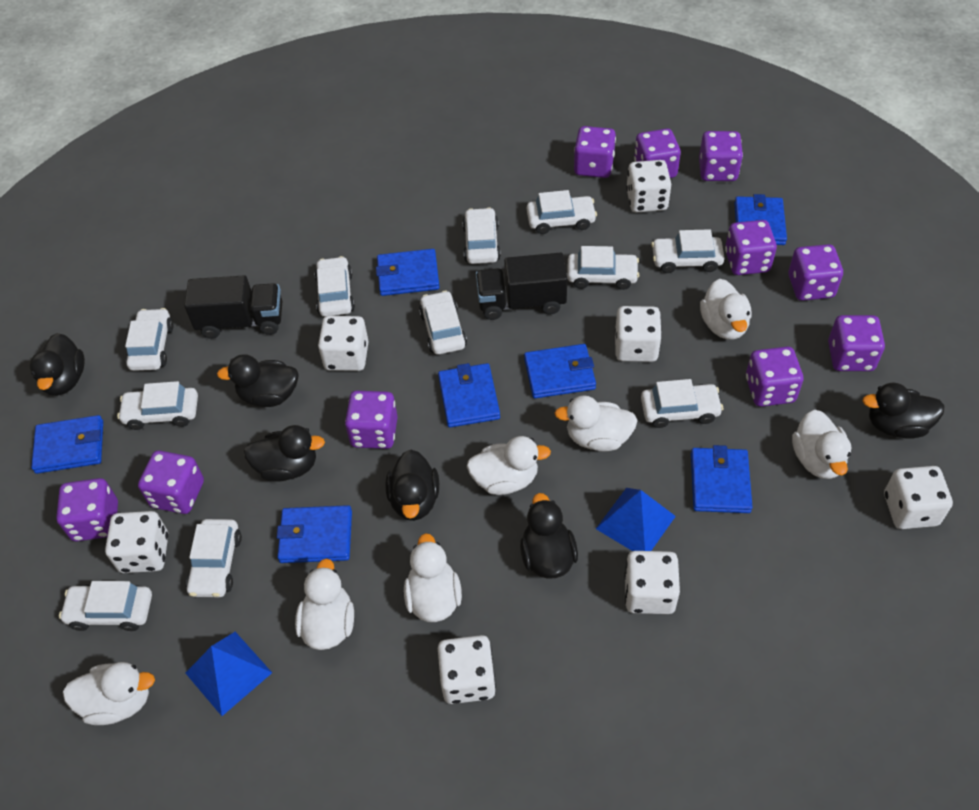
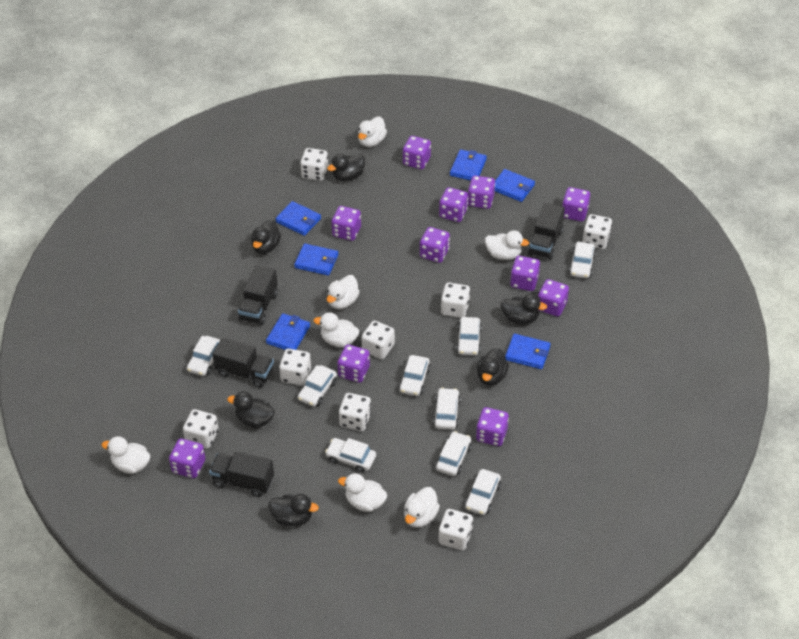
black truck: [184,275,282,339] [476,253,567,320] = 2 -> [209,451,274,497] [212,338,274,388] [238,265,278,325] [528,203,565,260] = 4
blue pyramid: [186,632,272,716] [596,488,676,551] = 2 -> none = 0
blue wallet: [31,415,103,474] [277,505,352,563] [376,249,440,296] [438,363,500,428] [524,344,596,399] [691,445,752,513] [734,194,787,245] = 7 -> [266,313,310,350] [275,201,321,236] [294,243,338,276] [450,149,487,181] [495,169,535,202] [505,334,551,369] = 6
purple dice: [56,478,118,541] [138,450,204,514] [345,391,398,449] [574,126,616,178] [634,129,681,178] [699,131,743,181] [725,220,777,275] [746,347,803,407] [788,244,843,301] [828,315,885,371] = 10 -> [169,439,205,478] [332,206,361,241] [338,345,370,383] [403,136,431,169] [420,227,450,263] [439,187,468,222] [468,175,495,209] [476,407,509,446] [510,256,540,291] [538,279,569,316] [562,187,590,221] = 11
white car: [59,581,152,631] [117,381,198,430] [125,308,174,371] [186,519,242,597] [314,256,355,317] [419,291,467,355] [462,207,501,264] [527,190,597,234] [567,246,639,290] [641,379,723,428] [651,229,725,273] = 11 -> [187,336,220,376] [298,365,337,406] [325,438,376,473] [399,355,431,396] [433,387,461,430] [436,431,472,476] [456,317,482,355] [465,469,501,515] [569,242,596,278] = 9
white dice: [105,511,168,573] [318,316,369,371] [438,635,496,704] [615,306,662,362] [624,551,680,614] [626,160,671,213] [884,466,953,529] = 7 -> [183,409,219,449] [279,349,311,386] [300,148,328,181] [339,393,371,431] [361,320,395,359] [439,509,473,550] [441,282,470,318] [583,214,612,249] = 8

